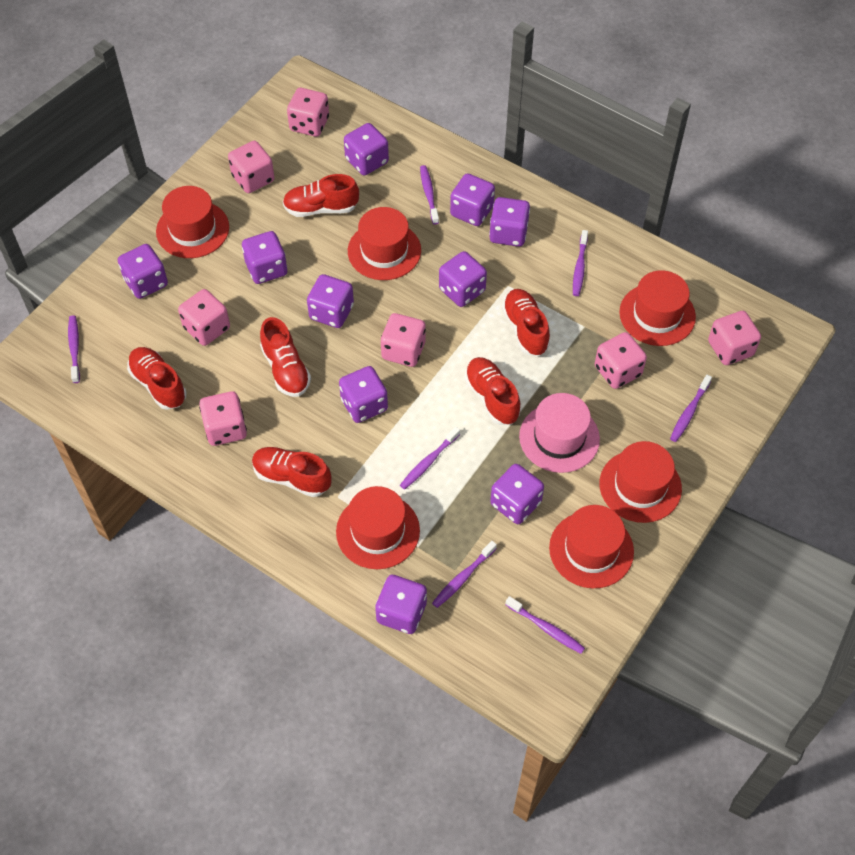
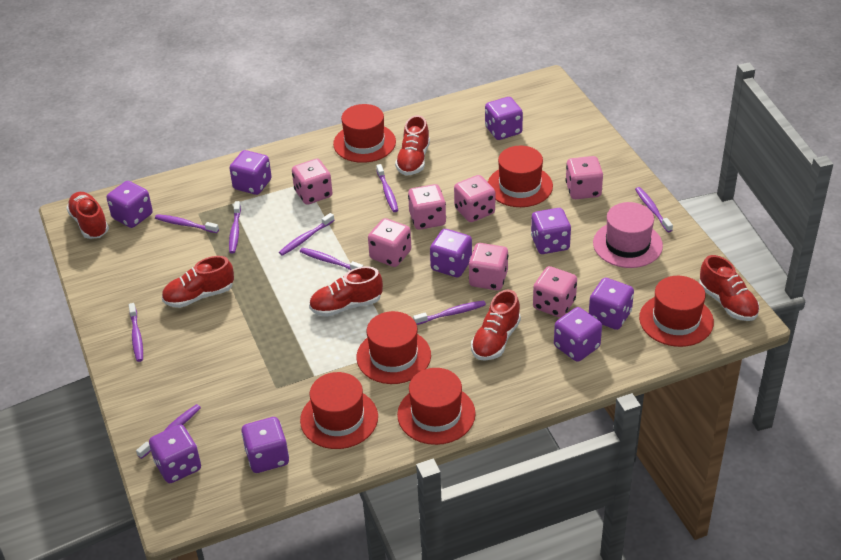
purple dice: [118,244,168,299] [242,231,287,284] [307,274,354,328] [339,366,388,423] [344,123,389,176] [375,575,427,634] [439,251,487,307] [450,173,495,226] [489,197,530,247] [490,464,544,524] = 10 -> [107,181,153,228] [149,424,201,483] [229,150,272,195] [241,417,289,473] [430,229,472,277] [485,97,523,140] [531,208,571,254] [554,307,602,362] [589,278,634,330] = 9
purple toothbrush: [68,315,80,383] [400,427,460,489] [420,165,439,224] [432,541,497,608] [505,596,585,654] [573,230,588,296] [670,375,712,442] = 7 -> [129,303,143,362] [136,404,201,459] [155,214,219,233] [229,201,241,254] [279,213,334,256] [300,248,364,270] [376,164,398,212] [413,300,486,325] [635,187,673,232] = 9

